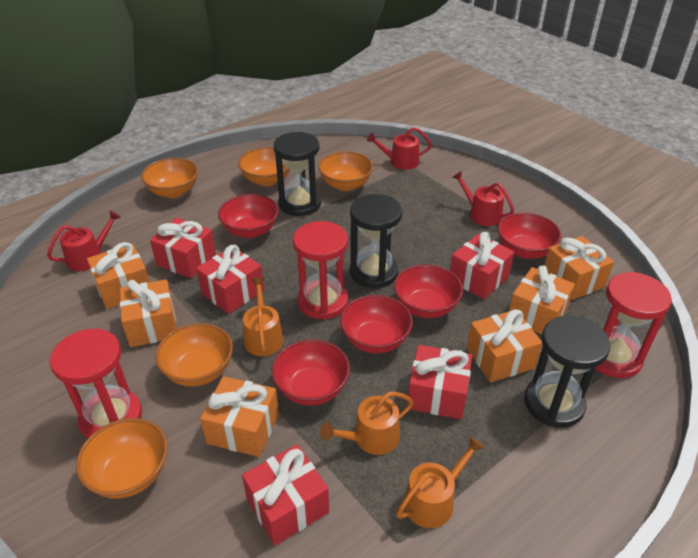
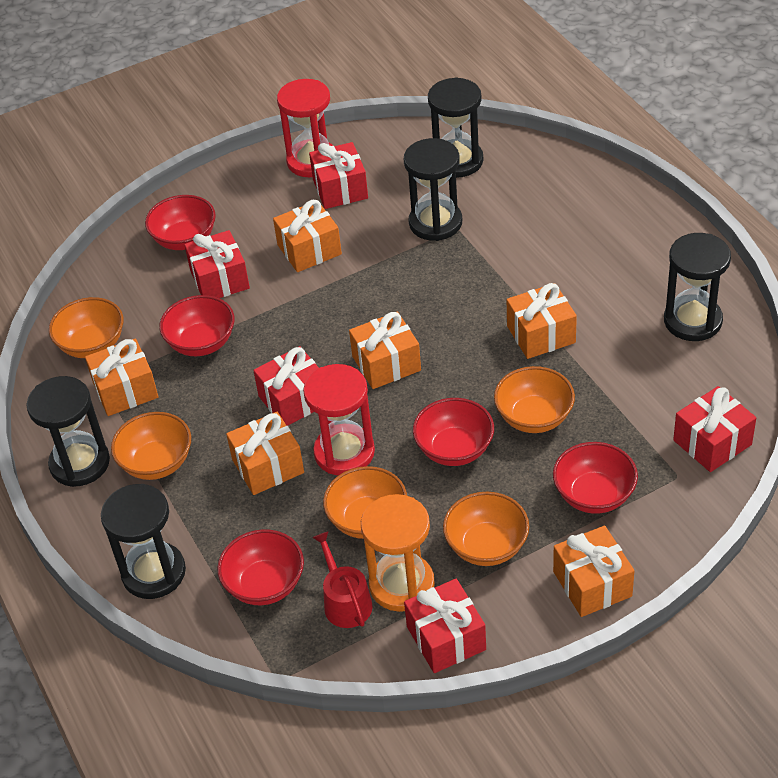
black hourglass: [273,132,321,216] [350,194,402,288] [524,316,610,428] = 3 -> [26,376,110,487] [101,484,186,599] [404,138,462,241] [428,77,483,178] [664,233,731,341] = 5
orange hourglass: none = 0 -> [361,494,435,612] = 1
orange watering can: [243,277,284,356] [320,392,414,455] [396,436,484,528] = 3 -> none = 0
red hourglass: [50,329,142,438] [293,221,348,320] [595,272,672,378] = 3 -> [277,79,333,177] [303,364,375,475] = 2
red watering can: [47,210,121,271] [367,127,432,170] [452,171,514,226] = 3 -> [312,531,372,628] = 1

